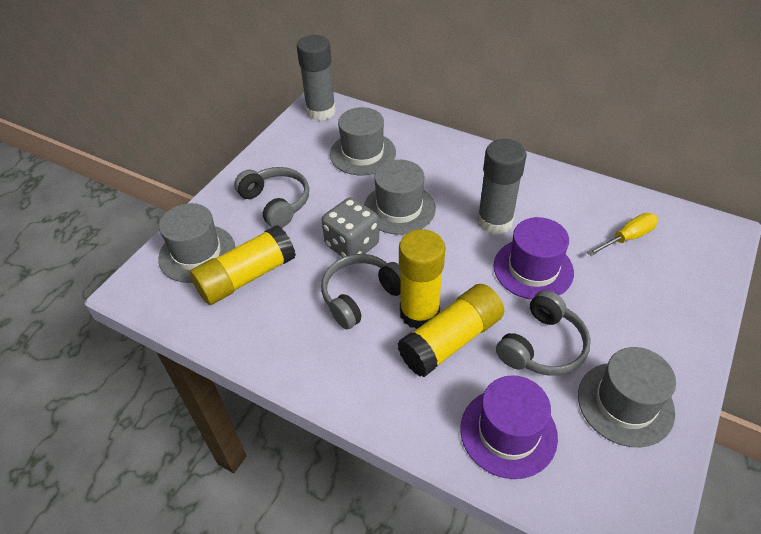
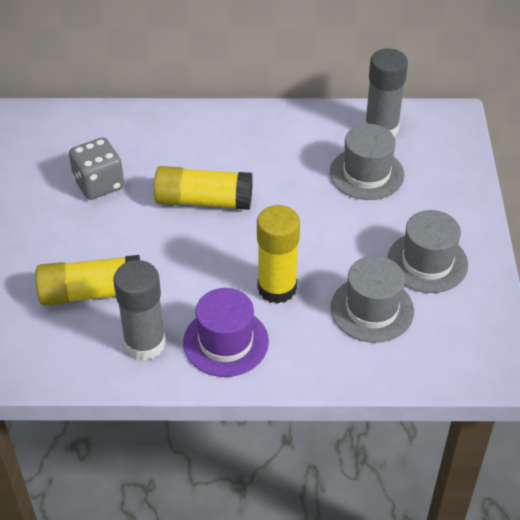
grey hat: [158,203,235,283] [330,107,396,175] [364,160,436,235] [578,347,676,447] = 4 -> [330,124,404,200] [330,256,414,343] [388,210,468,293] = 3
grey headphones: [234,167,309,228] [321,254,401,330] [496,290,591,375] = 3 -> none = 0
purple hat: [460,375,558,479] [493,217,574,300] = 2 -> [183,288,269,377] = 1
yellow screwdriver: [587,213,658,256] = 1 -> none = 0

